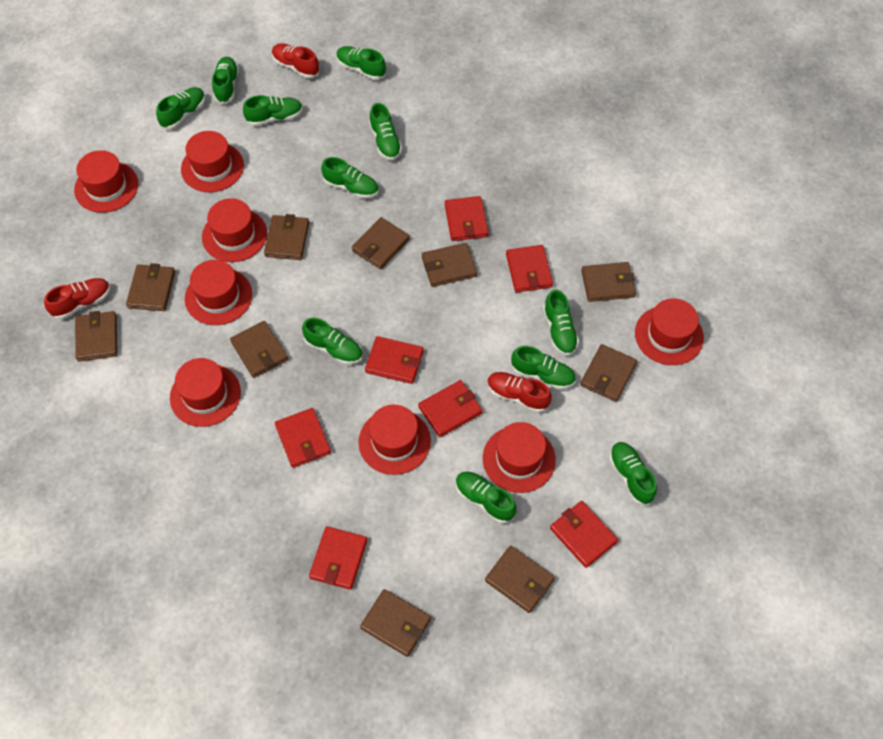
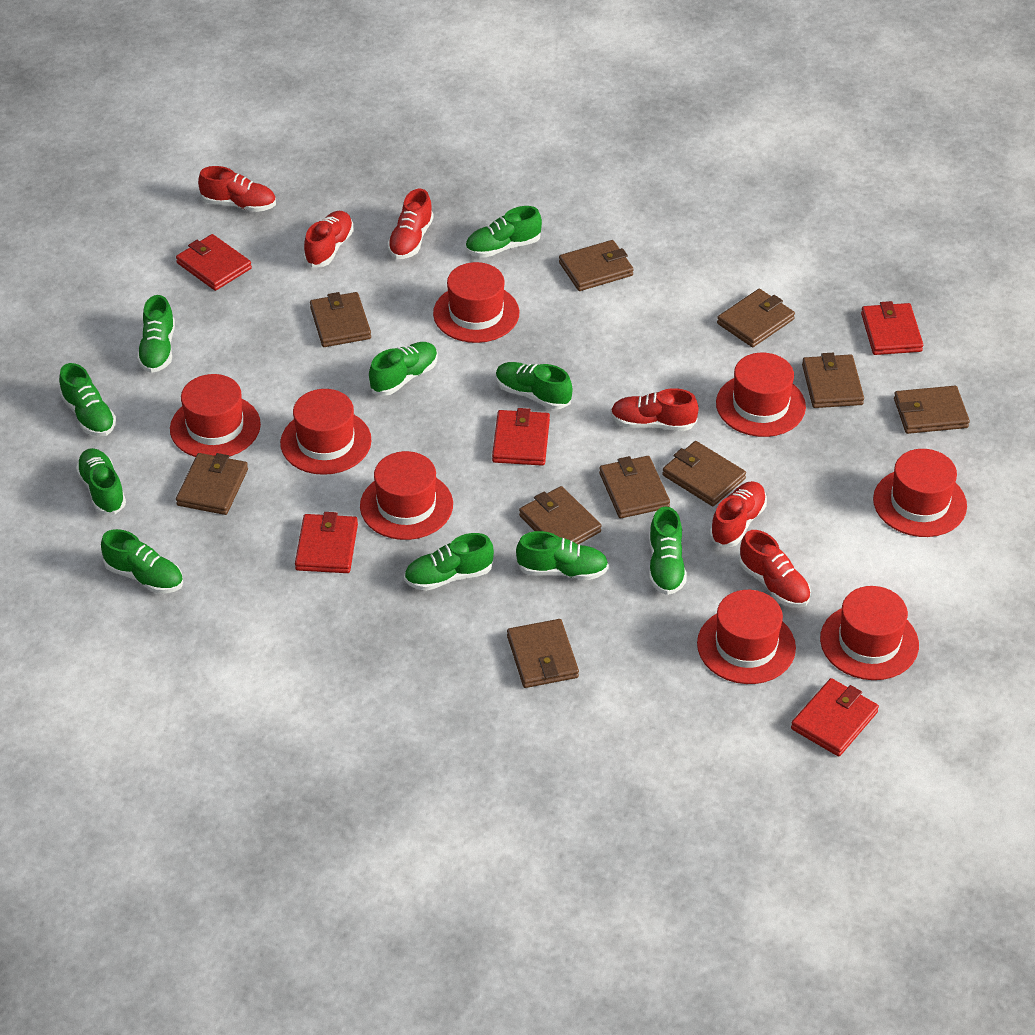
green shoe: [156,87,205,129] [212,57,239,104] [243,95,303,126] [302,318,363,365] [321,157,379,198] [336,46,386,80] [369,103,402,160] [456,471,516,524] [511,346,576,389] [543,290,579,356] [609,442,657,505] = 11 -> [59,363,116,437] [76,448,126,515] [101,529,183,593] [137,295,175,373] [369,342,438,396] [404,533,494,591] [465,206,542,257] [496,362,572,409] [516,531,609,580] [649,507,687,595] = 10
red shoe: [44,278,110,319] [272,43,320,78] [487,372,552,413] = 3 -> [198,166,276,212] [303,211,354,267] [387,189,434,259] [610,388,699,431] [709,481,767,547] [739,530,811,608] = 6
red wallet: [275,408,331,468] [309,526,367,590] [365,336,424,384] [418,380,482,437] [445,196,488,241] [506,245,553,292] [550,501,618,568] = 7 -> [176,234,252,291] [295,512,358,573] [492,408,550,466] [791,678,879,757] [861,301,923,355] = 5

